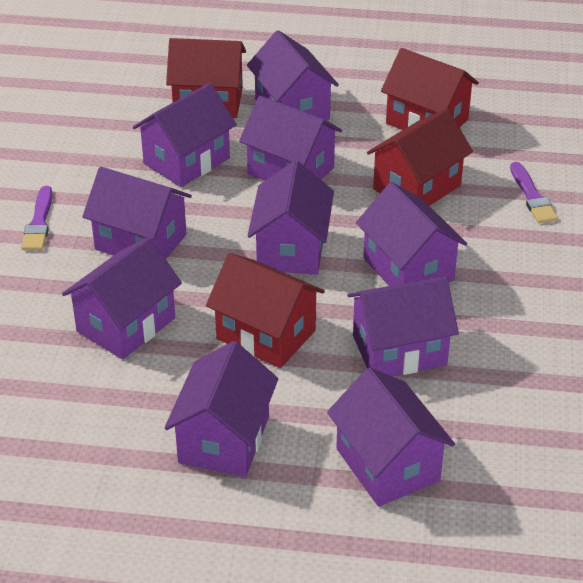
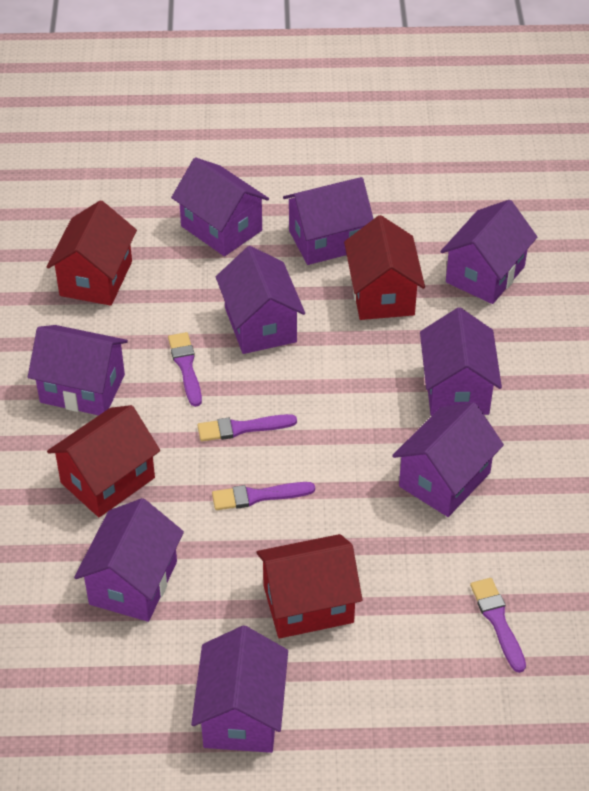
purple brush: [21,186,53,250] [510,162,558,223] = 2 -> [168,332,202,407] [198,414,297,441] [212,482,315,510] [470,578,526,673] = 4
purple house: [62,237,182,360] [82,167,192,259] [133,83,237,187] [164,341,278,477] [239,96,342,181] [247,30,339,120] [247,160,334,275] [327,367,455,507] [347,276,459,376] [356,182,467,286] = 10 -> [28,325,128,415] [74,498,184,622] [171,157,269,256] [191,626,288,753] [216,246,305,354] [283,177,373,265] [392,402,504,517] [420,307,502,416] [440,200,537,304] = 9

